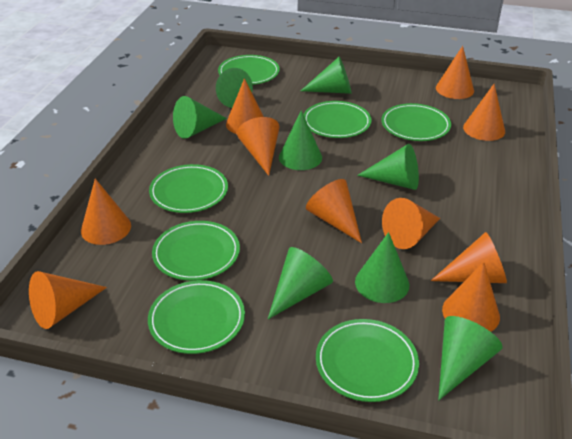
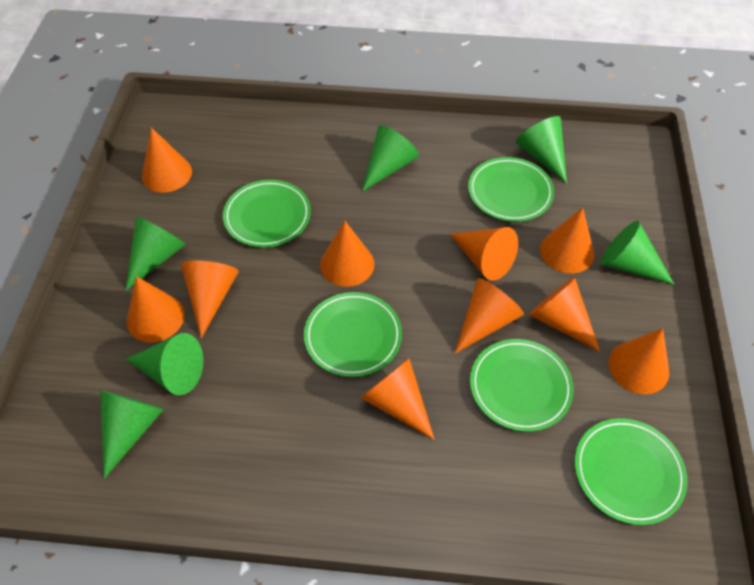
green cone: [173,96,227,139] [216,68,253,108] [268,247,333,319] [279,110,322,170] [301,57,351,94] [355,232,409,303] [357,144,419,190] [438,316,503,400] = 8 -> [101,391,164,479] [126,216,186,290] [126,333,203,395] [362,125,419,192] [516,116,567,184] [601,221,674,285] = 6
green plate: [148,280,245,354] [149,164,228,213] [152,221,240,281] [218,55,280,85] [303,101,372,138] [316,319,419,402] [381,103,451,141] = 7 -> [223,180,311,248] [304,292,402,377] [468,157,554,222] [470,339,574,432] [575,418,687,525] = 5

